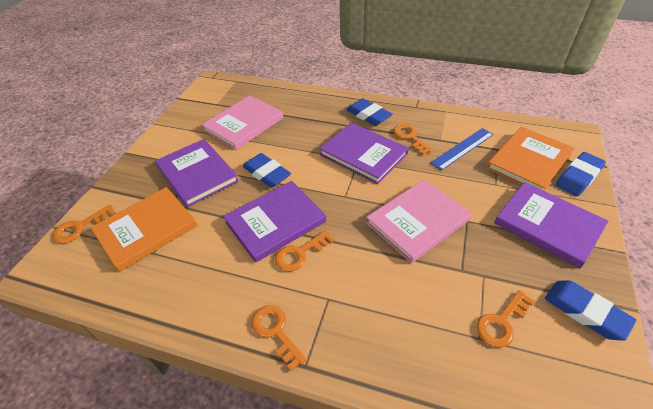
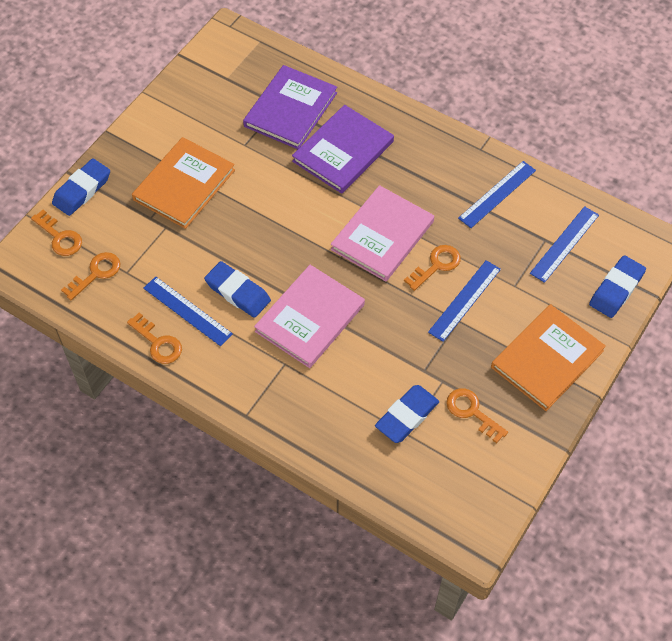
blue ruler: [430,128,494,171] = 1 -> [143,276,233,346] [428,260,501,342] [458,161,536,228] [530,206,599,283] = 4
purple book: [155,139,239,207] [223,181,326,263] [319,122,409,184] [494,182,608,269] = 4 -> [243,65,337,149] [292,105,394,194] = 2

